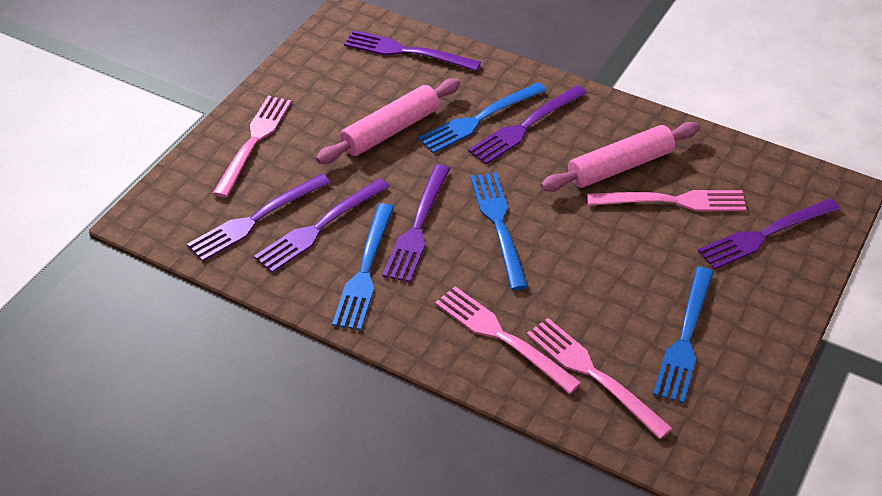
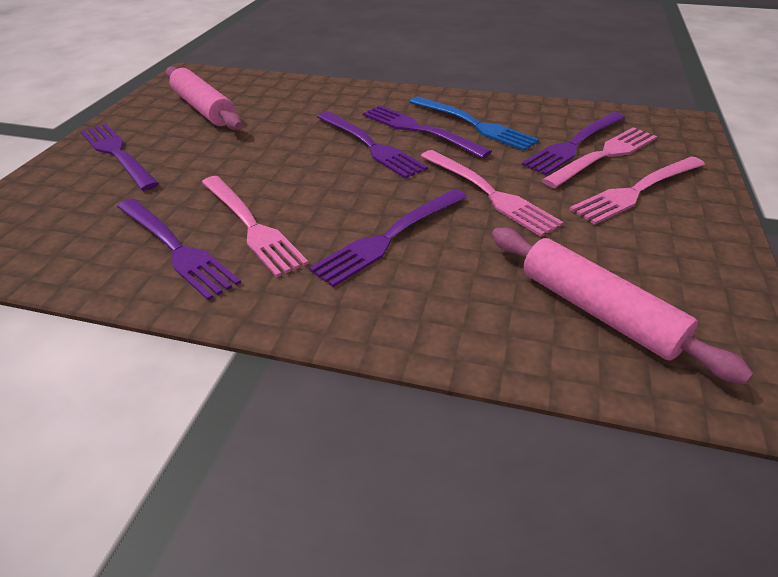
blue fork: [332,203,394,330] [418,82,547,153] [470,172,528,290] [653,267,714,404] = 4 -> [410,97,539,151] = 1

